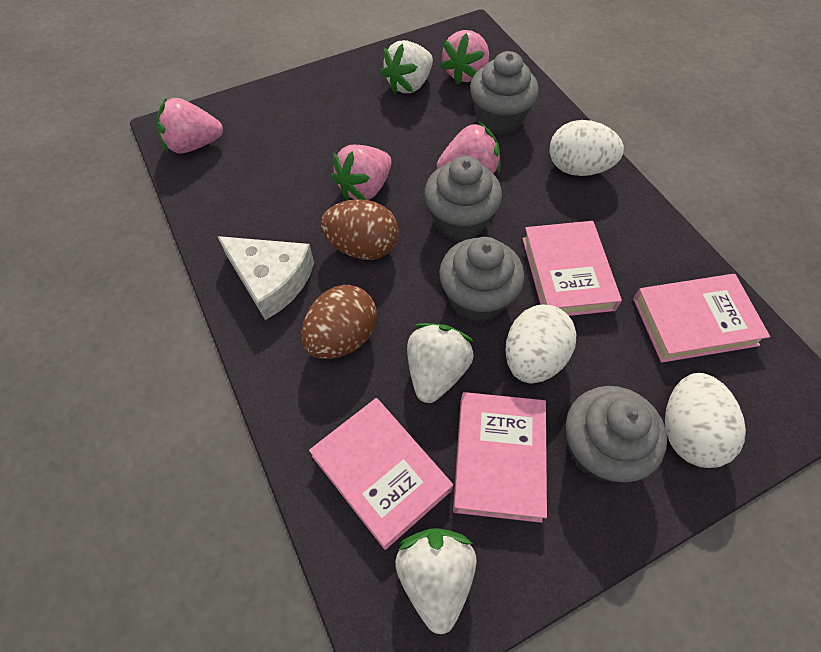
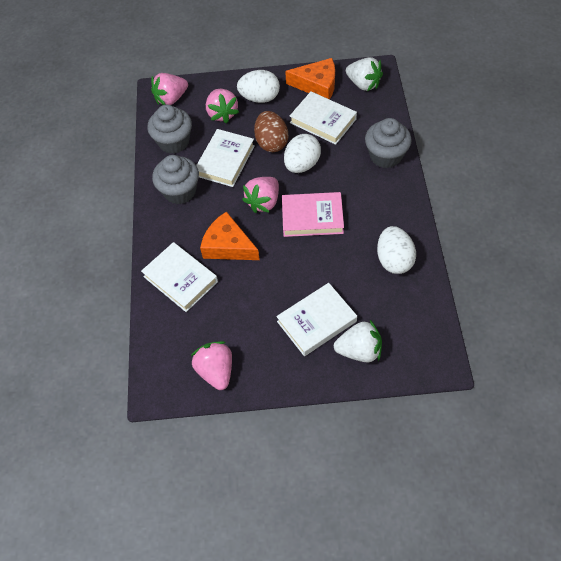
brown egg: [301,285,377,359] [320,199,399,260] = 2 -> [254,111,288,152] = 1
grey cupcake: [424,156,502,241] [439,237,524,323] [470,51,539,135] [566,386,667,482] = 4 -> [147,105,192,154] [152,155,199,204] [365,118,412,168] = 3
orange cheese: none = 0 -> [200,211,260,260] [285,58,335,99] = 2
pink book: [309,398,453,550] [453,392,547,523] [522,221,622,316] [633,274,770,363] = 4 -> [282,192,344,237] = 1
white book: none = 0 -> [141,242,218,312] [196,129,255,187] [276,283,357,356] [290,91,357,145] = 4
white cheese: [217,236,314,320] = 1 -> none = 0
white strawberry: [380,40,433,94] [395,528,477,634] [407,323,474,403] = 3 -> [334,320,382,362] [346,57,383,91] = 2

